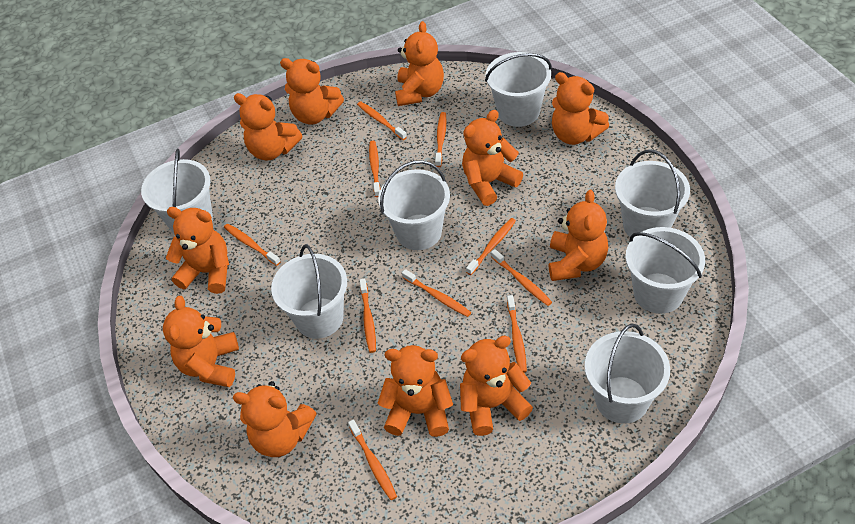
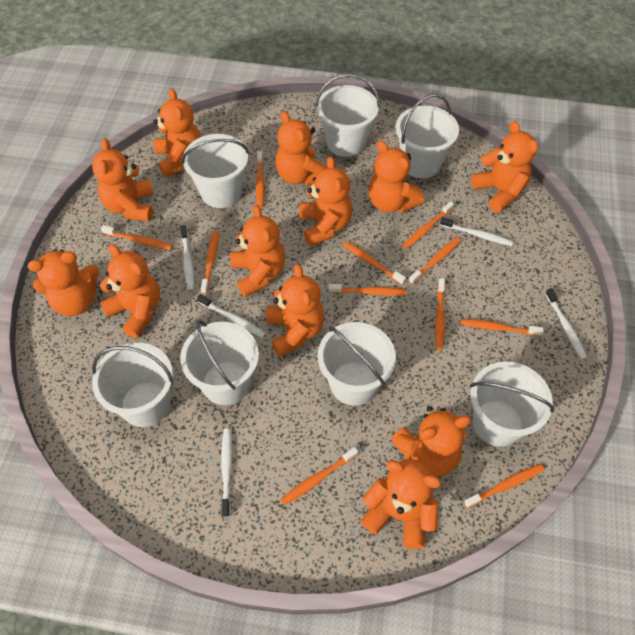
orange teddy bear: [163,296,239,387] [166,207,229,294] [233,381,317,457] [234,93,302,161] [280,58,344,125] [377,345,453,437] [395,21,444,106] [460,336,533,436] [462,110,523,206] [549,190,608,281] [552,72,609,145] = 11 -> [28,250,99,316] [92,138,154,222] [100,244,160,338] [154,88,201,177] [230,205,285,297] [266,264,325,357] [275,111,328,186] [299,156,352,246] [361,459,441,549] [369,141,424,213] [391,406,472,477] [471,121,538,212] = 12
orange toothbrush: [224,224,280,266] [348,420,397,500] [357,101,407,140] [359,279,376,353] [369,141,380,197] [402,269,471,317] [435,112,447,167] [466,218,516,275] [491,249,552,306] [507,295,527,373] = 10 -> [101,225,173,250] [201,231,219,294] [256,151,265,209] [280,447,358,505] [329,284,407,296] [343,241,406,285] [402,201,454,249] [409,237,461,285] [435,278,445,350] [460,319,544,336] [464,464,544,508] = 11
white toothbrush: none = 0 -> [180,225,194,290] [197,294,266,338] [221,429,232,517] [440,217,513,246] [545,288,587,359] = 5

